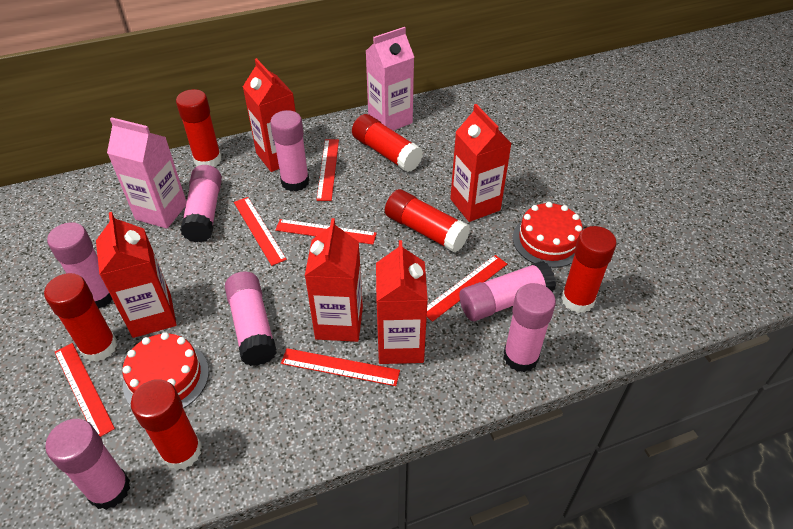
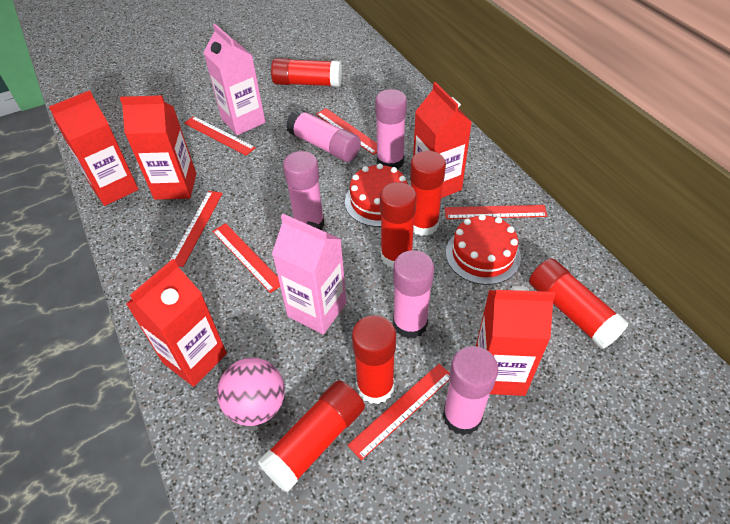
pink ball: none = 0 -> [217,358,285,426] = 1
pink glue stick: [45,419,130,510] [47,222,113,308] [180,165,222,243] [225,272,277,366] [270,110,309,192] [459,261,556,321] [504,283,556,372] = 7 -> [283,151,324,230] [286,108,361,162] [375,89,407,169] [393,250,434,339] [443,346,498,436] = 5

